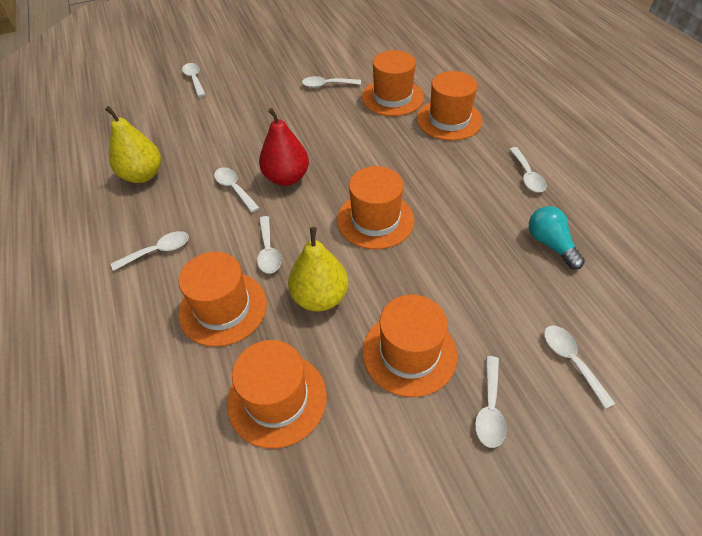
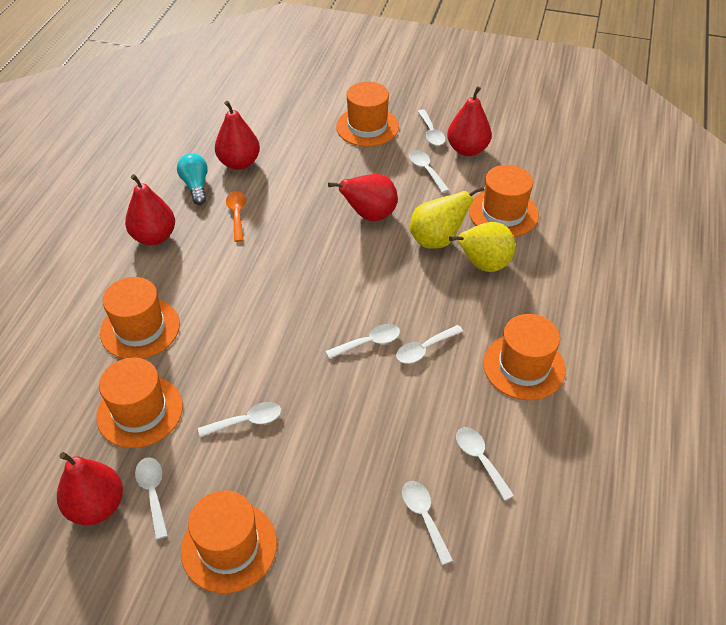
orange spoon: none = 0 -> [226,191,246,242] = 1
red pear: [259,108,309,186] = 1 -> [57,452,123,525] [125,174,175,245] [215,101,260,170] [328,174,398,221] [447,86,492,156] = 5

